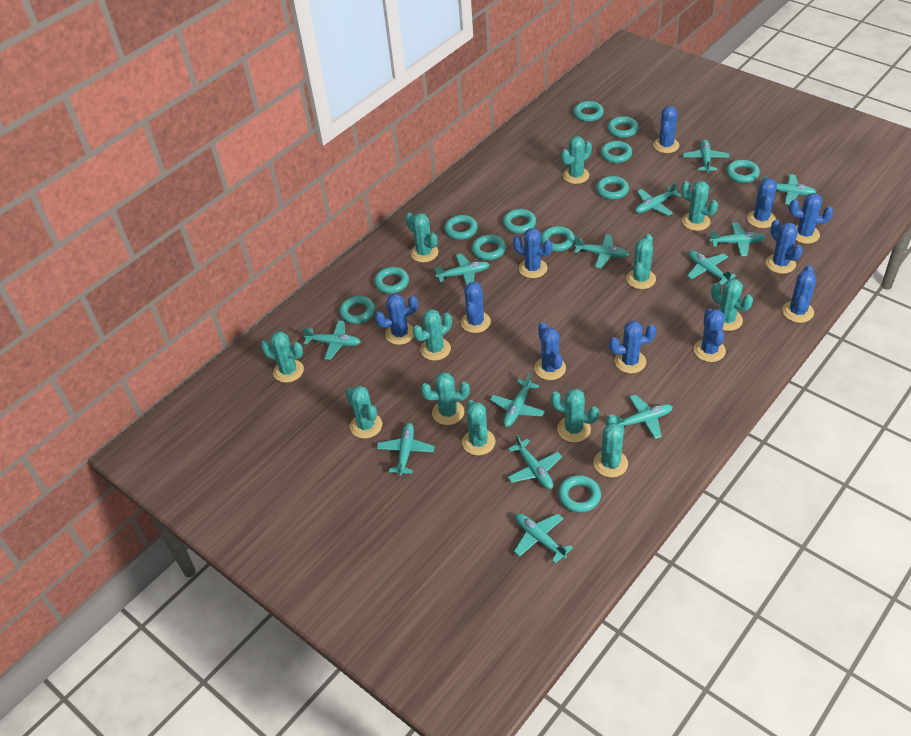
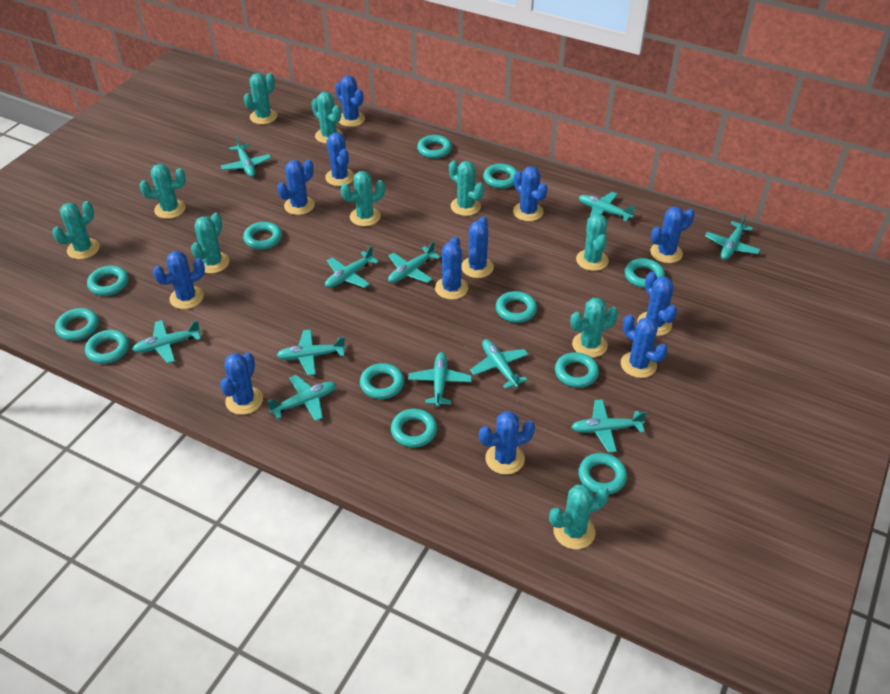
blue cactus: [375,294,418,345] [461,282,491,333] [513,228,553,278] [534,322,566,380] [609,321,656,373] [653,106,679,153] [693,309,726,362] [747,178,777,228] [766,219,803,274] [782,265,816,323] [789,193,833,244] = 11 -> [153,251,205,309] [220,352,263,415] [277,159,315,215] [325,132,355,186] [335,75,365,127] [435,237,468,300] [461,216,494,278] [479,411,535,475] [513,166,548,221] [621,314,667,378] [637,272,677,336] [650,207,694,263] = 12
turquoise cactus: [261,331,304,383] [346,386,382,439] [405,212,438,262] [413,309,452,361] [421,372,470,425] [462,400,495,455] [550,389,599,442] [561,136,592,184] [593,414,628,477] [626,234,656,289] [682,181,718,231] [711,279,753,331] = 12 -> [53,201,100,259] [140,164,186,219] [191,213,230,273] [243,73,277,124] [312,92,343,144] [340,171,385,226] [449,160,484,216] [549,484,609,549] [570,298,618,358] [576,214,609,271] = 10
turquoise plane: [303,321,361,360] [377,423,435,476] [435,253,490,286] [490,373,545,427] [508,434,562,489] [514,513,573,563] [574,234,629,268] [614,395,673,439] [635,182,681,216] [683,139,730,173] [687,251,736,285] [709,222,766,256] [763,174,816,205] = 13 -> [132,320,201,363] [221,136,271,177] [267,375,336,421] [277,329,346,376] [325,246,379,288] [388,241,440,283] [408,352,472,407] [470,339,528,389] [571,400,647,453] [579,192,635,222] [705,214,761,260] = 11

